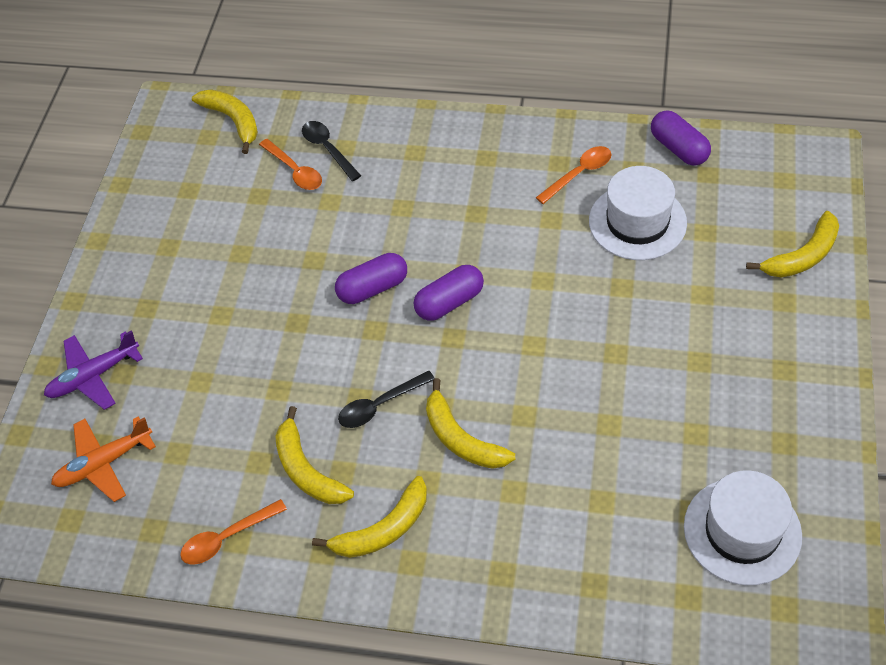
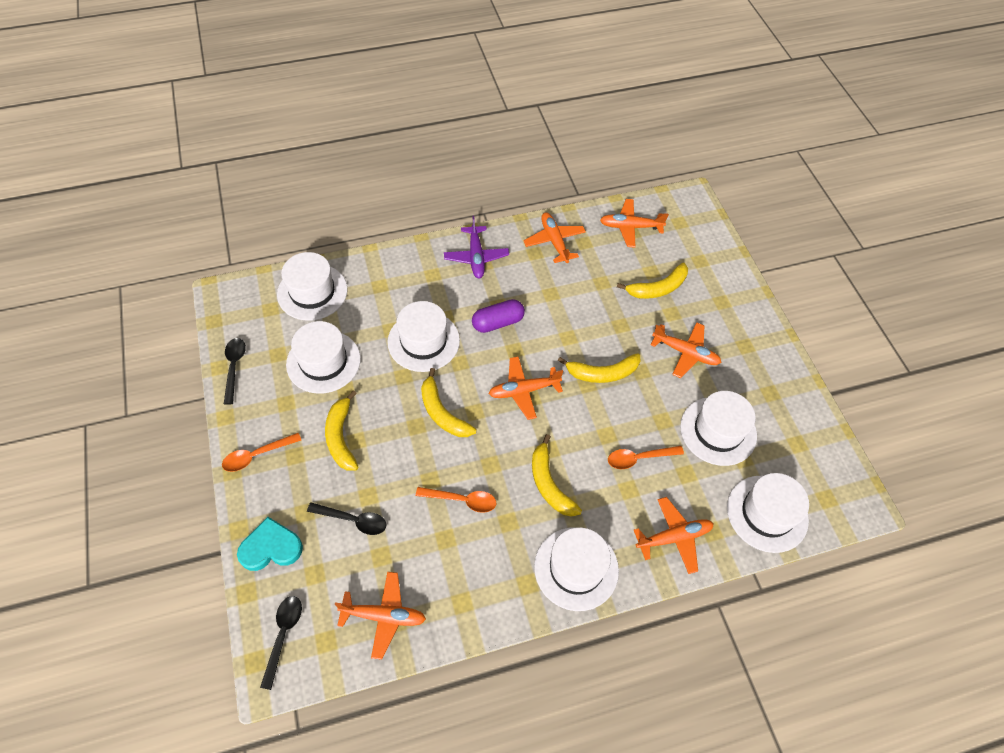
black spoon: [302,121,361,181] [338,370,434,428] = 2 -> [224,338,246,405] [260,596,302,690] [307,502,386,535] = 3
orange plane: [51,416,156,502] = 1 -> [335,572,426,660] [489,357,563,420] [523,213,586,263] [600,199,669,247] [634,497,714,574] [651,322,722,378] = 6
purple capsule: [335,253,407,304] [414,265,484,321] [651,110,711,166] = 3 -> [472,299,525,333] = 1
turquoise heart: none = 0 -> [237,517,303,571] = 1
white hat: [589,166,687,260] [684,470,802,585] = 2 -> [277,252,348,321] [286,321,361,394] [387,301,460,372] [534,527,619,611] [680,391,757,466] [727,473,809,553] = 6

